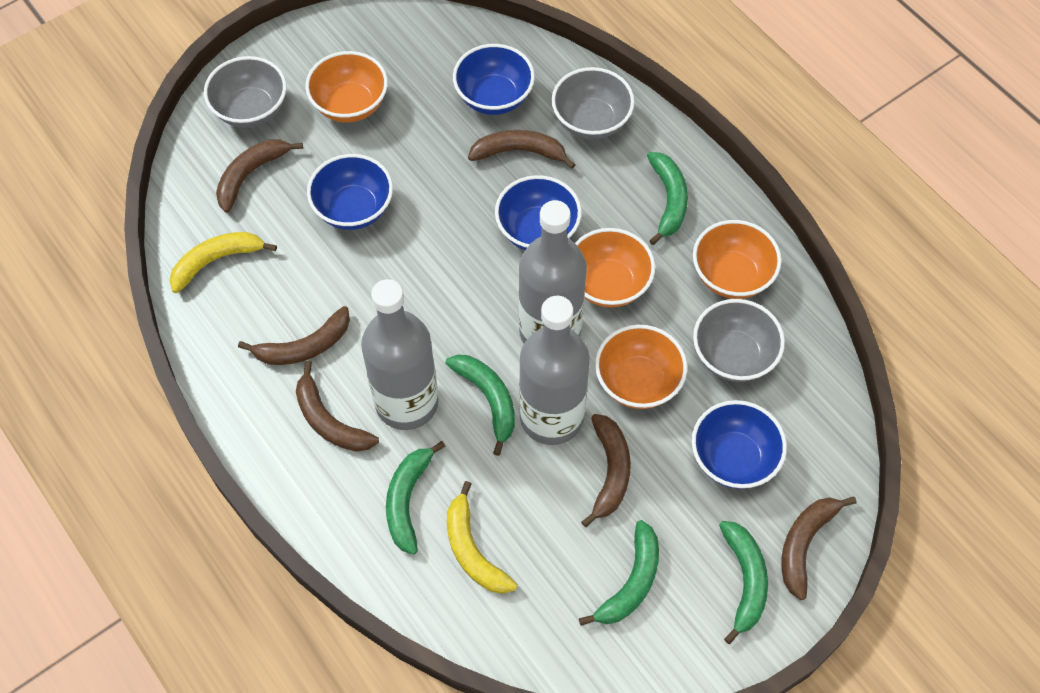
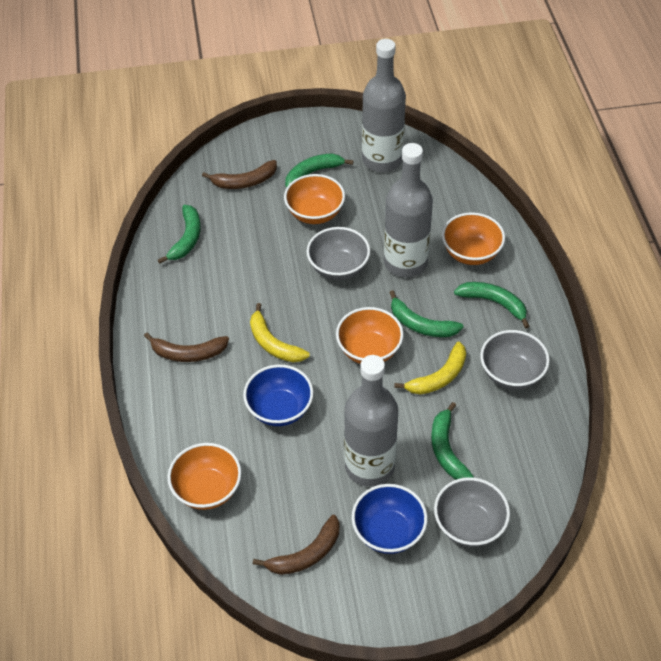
blue bowl: [307,154,393,230] [453,44,535,115] [495,175,582,250] [692,400,787,489] = 4 -> [243,365,314,426] [351,484,428,554] = 2
brown banana: [216,139,303,213] [238,306,350,365] [296,361,379,452] [468,130,576,169] [581,414,631,527] [782,496,856,600] = 6 -> [144,332,229,362] [202,160,277,189] [253,515,340,575] = 3

